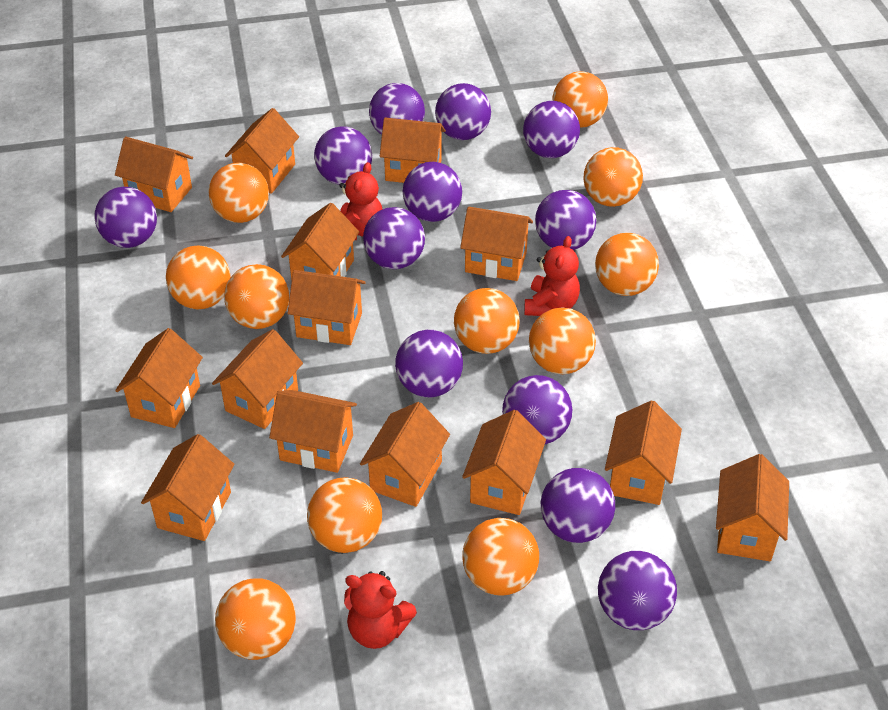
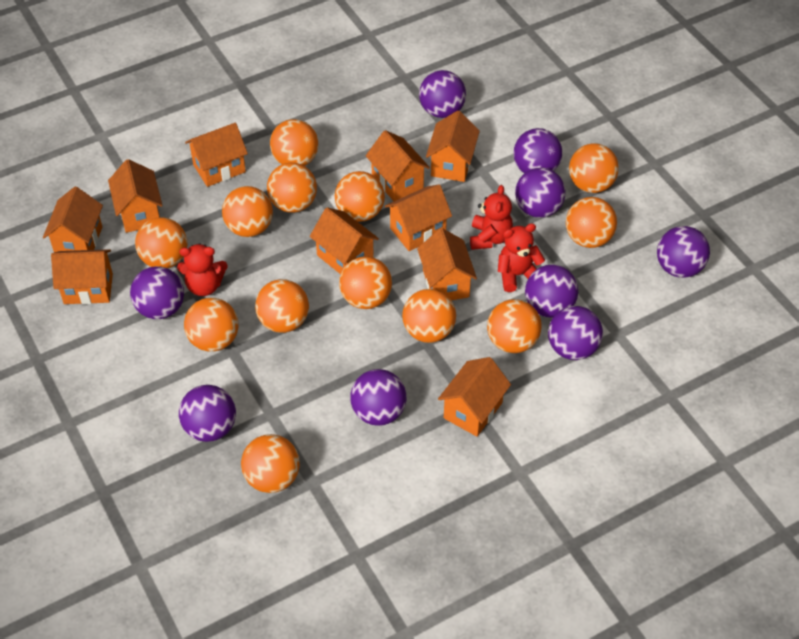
orange ball: [166,245,231,310] [209,163,269,223] [215,578,296,660] [224,264,289,329] [307,477,382,553] [454,288,520,354] [462,518,539,596] [529,308,596,374] [553,71,608,128] [583,147,643,207] [595,233,659,296] = 11 -> [135,217,187,268] [184,298,239,352] [222,186,273,237] [241,434,300,493] [255,279,309,333] [267,163,317,213] [270,119,318,166] [335,171,385,222] [339,256,392,309] [402,289,456,343] [487,299,542,353] [566,197,617,248] [569,143,619,193] = 13
orange house: [115,137,193,212] [115,328,203,428] [141,434,235,541] [212,329,303,429] [225,108,299,194] [269,390,357,473] [281,203,359,281] [288,270,366,345] [360,402,450,507] [380,118,446,183] [460,207,533,281] [462,410,546,515] [605,400,682,505] [716,454,789,561] = 14 -> [43,187,103,252] [51,249,113,304] [108,159,163,233] [185,123,248,187] [310,207,379,274] [366,130,430,201] [385,184,452,251] [417,228,477,301] [426,111,480,182] [438,357,511,437] = 10
purple ball: [94,187,157,248] [314,126,372,185] [363,207,425,269] [369,83,425,135] [395,330,463,398] [403,162,462,222] [435,83,491,140] [502,375,572,444] [523,101,580,158] [535,190,596,250] [541,468,615,543] [598,551,677,630] = 12 -> [130,266,184,319] [179,385,236,442] [350,369,406,426] [419,70,466,118] [514,128,562,173] [515,168,566,218] [525,265,578,318] [548,306,603,360] [657,226,710,278] = 9

